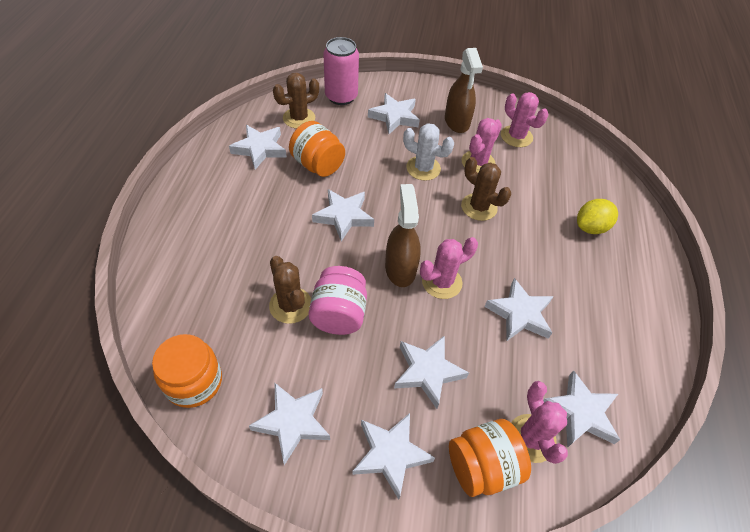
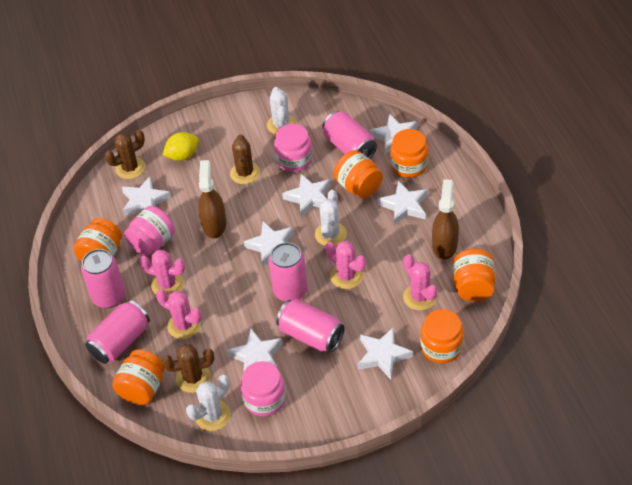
orange jar: [152,334,222,408] [289,121,345,177] [449,419,531,497] = 3 -> [73,218,122,262] [112,349,165,405] [334,150,383,198] [390,129,428,178] [420,309,464,363] [453,249,495,302] = 6
pink can: [323,37,359,105] = 1 -> [81,249,125,308] [85,300,150,364] [268,242,308,302] [276,299,345,353] [323,111,377,159] = 5
pink jar: [309,266,367,335] = 1 -> [124,206,175,256] [240,361,286,416] [274,124,312,172] = 3
white cactus: [403,123,454,181] = 1 -> [186,375,231,431] [267,87,296,135] [315,190,347,246] = 3
white star: [229,125,287,170] [249,383,330,465] [312,189,374,241] [352,413,435,499] [368,93,420,134] [394,335,469,409] [485,278,553,342] [543,370,620,448] = 8 -> [122,176,171,216] [227,329,283,372] [243,221,294,267] [282,174,331,217] [358,327,413,380] [369,113,417,154] [378,181,428,225] = 7

